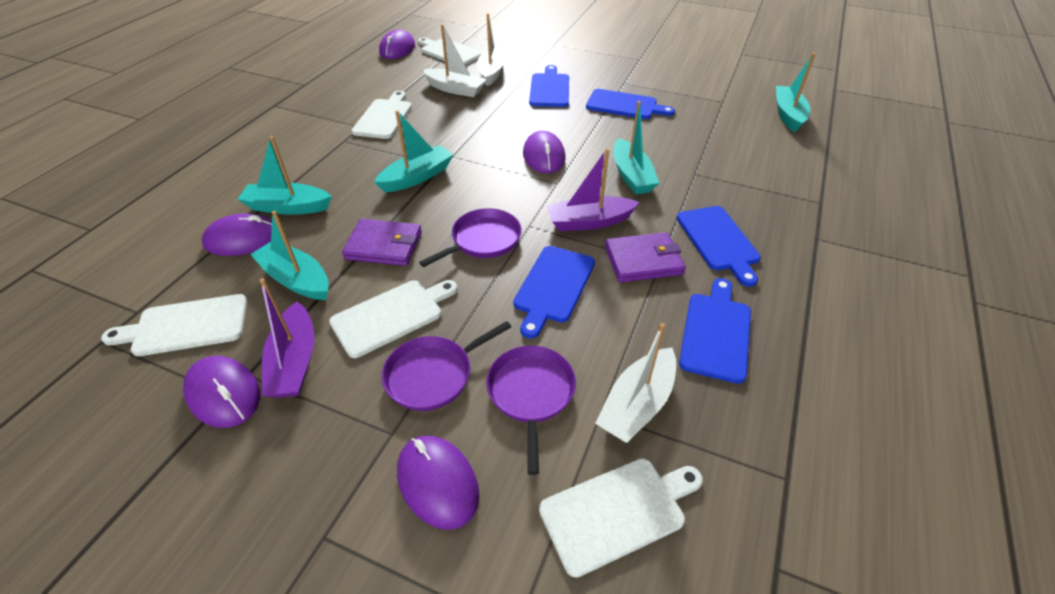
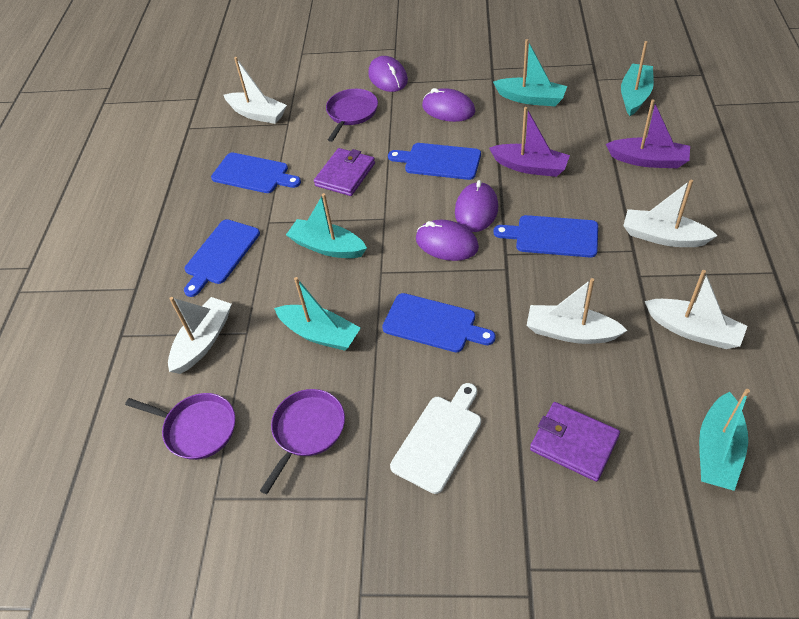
purple mouse: [183,356,260,428] [202,213,272,256] [379,30,415,59] [397,436,479,530] [523,131,566,173] = 5 -> [368,56,408,92] [416,220,479,261] [422,88,475,122] [455,180,498,232] = 4
white boat: [422,24,487,97] [477,13,505,86] [595,323,676,443] = 3 -> [168,297,232,374] [224,57,287,124] [527,278,628,344] [623,180,718,247] [645,270,747,349] = 5
white cutting board: [101,294,247,356] [329,280,458,358] [351,91,412,139] [418,38,482,65] [539,458,703,578] = 5 -> [390,383,481,494] = 1

